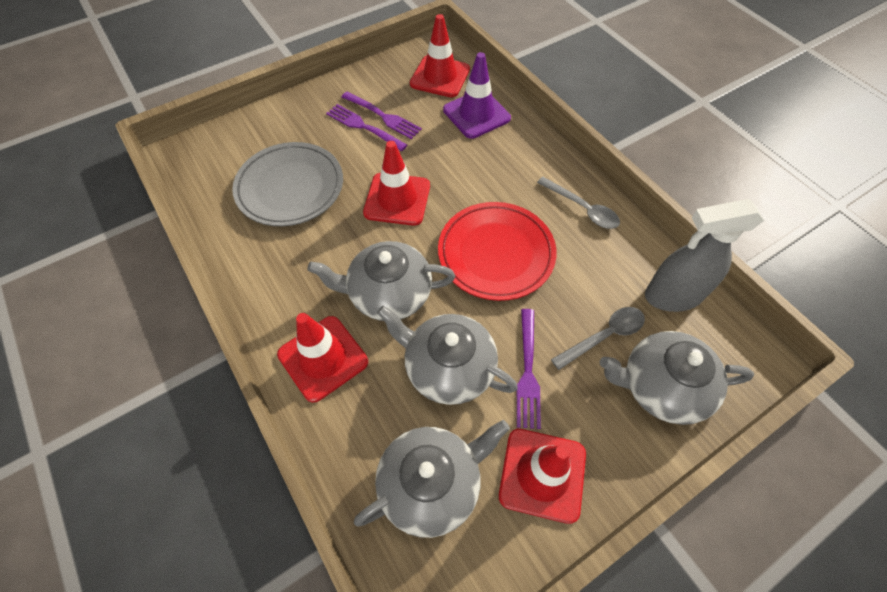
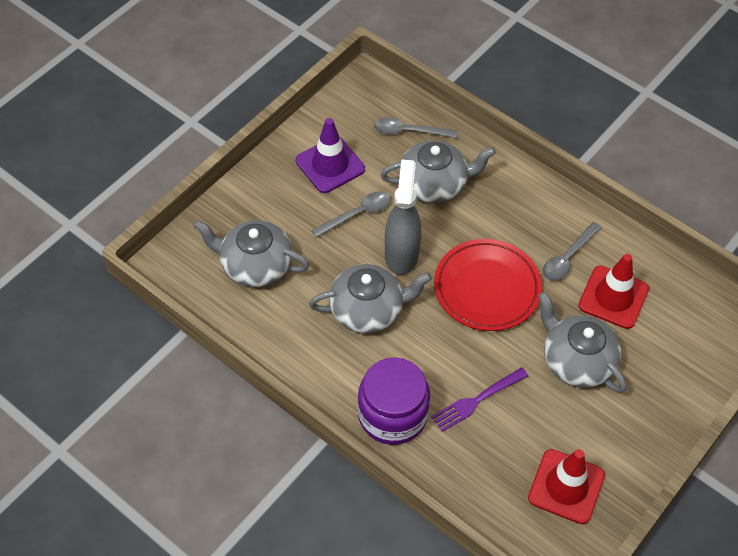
grey plate: [232,142,343,226] = 1 -> none = 0
grey spoon: [537,177,620,229] [551,307,645,370] = 2 -> [311,191,391,238] [374,117,457,138] [543,222,601,281] = 3
purple fork: [326,104,407,151] [342,92,422,139] [517,309,541,429] = 3 -> [431,367,528,432] = 1
purple jar: none = 0 -> [358,357,430,445] = 1
red traffic cone: [277,313,368,403] [363,141,430,226] [410,14,470,97] [499,429,586,524] = 4 -> [528,449,605,524] [578,254,649,329] = 2

